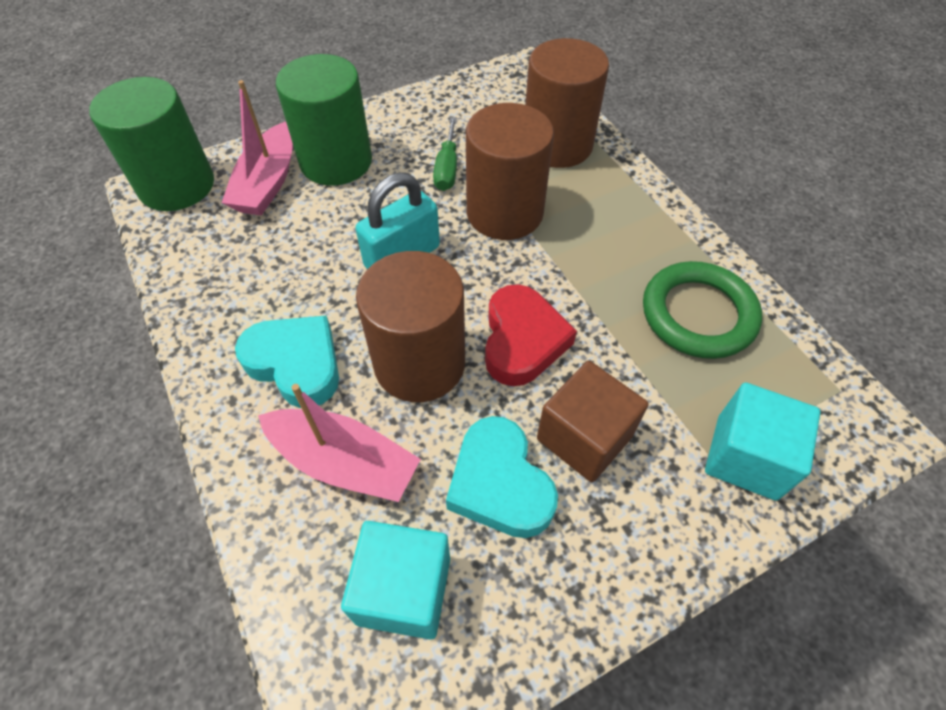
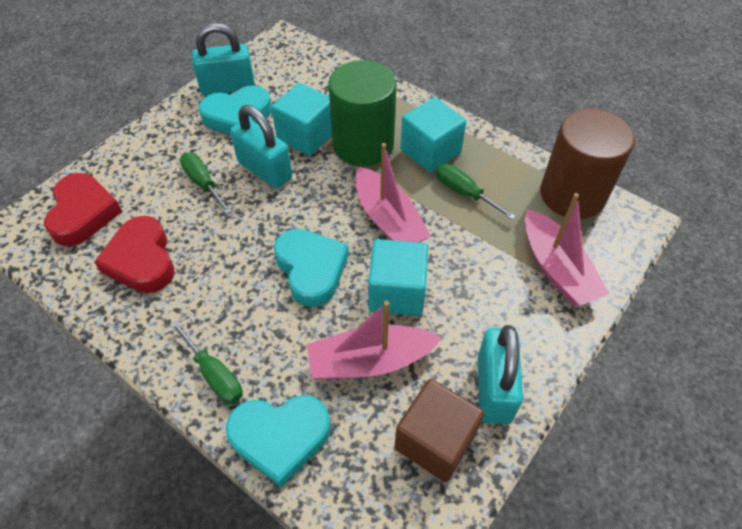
brown cylinder: [356,251,465,402] [466,103,554,240] [525,38,609,168] = 3 -> [540,109,635,219] = 1
green cylinder: [89,77,214,211] [276,54,372,186] = 2 -> [328,60,397,166] = 1
green ring: [643,261,762,359] = 1 -> none = 0
green screwdriver: [433,117,457,191] = 1 -> [170,320,243,404] [180,152,232,215] [436,164,516,220] = 3
pink boat: [222,80,293,216] [258,384,421,502] = 2 -> [307,301,442,379] [355,143,431,243] [525,193,609,306] = 3
red heart: [485,284,577,386] = 1 -> [44,173,122,246] [94,216,174,293] = 2
turquoise cube: [341,521,450,639] [705,383,821,501] = 2 -> [271,83,332,156] [368,239,428,316] [401,97,466,172] = 3
turquoise heart: [235,315,339,408] [446,416,558,538] = 2 -> [199,86,272,135] [226,395,331,488] [274,229,349,307] = 3
turquoise padlock: [355,172,440,269] = 1 -> [192,23,255,96] [230,105,292,189] [478,325,523,424] = 3

